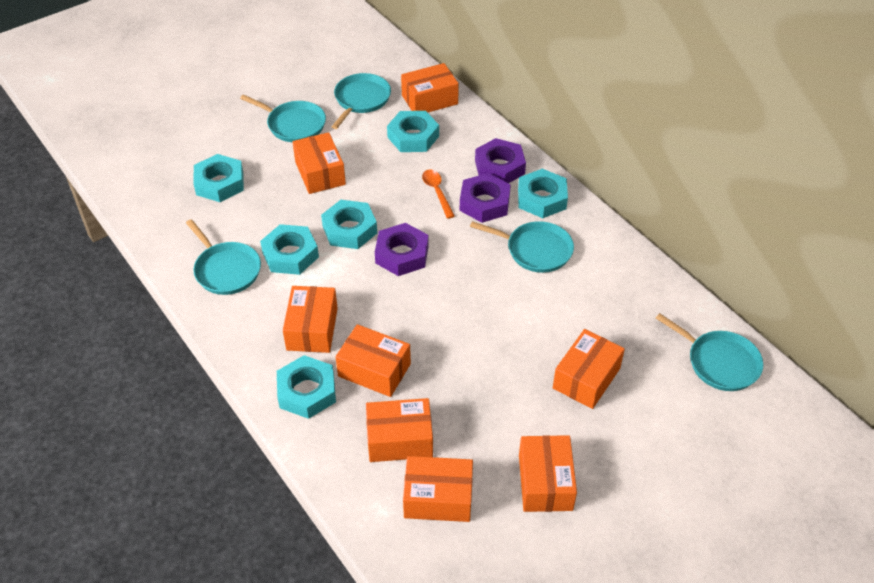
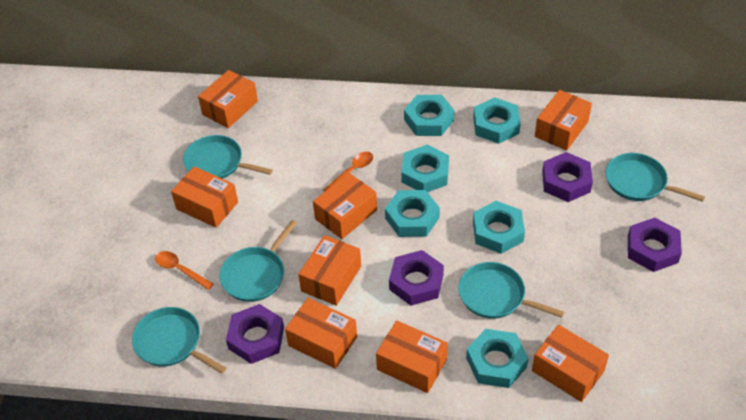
orange spoon: [422,169,455,219] = 1 -> [155,251,213,290] [324,152,373,191] = 2
purple nut: [375,223,429,276] [460,173,511,223] [475,138,526,183] = 3 -> [226,304,284,364] [389,250,444,306] [542,152,593,202] [628,218,682,272] = 4

